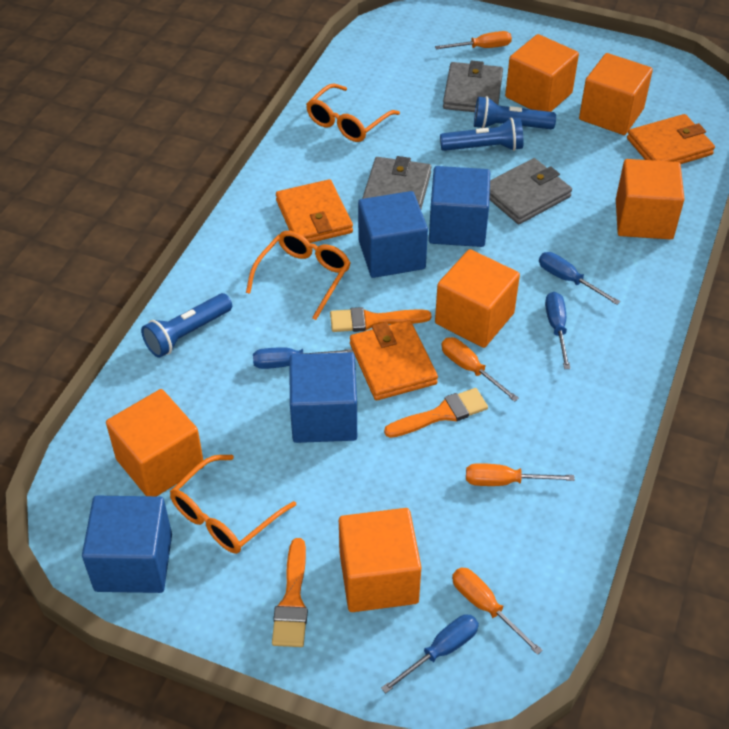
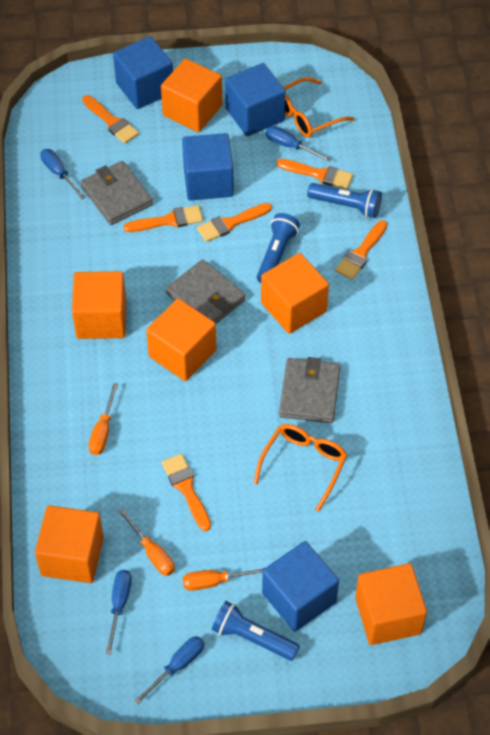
orange brush: [272,538,308,647] [330,307,431,332] [384,388,488,438] = 3 -> [82,95,139,144] [123,205,203,232] [162,454,211,531] [197,203,272,242] [277,159,353,189] [335,220,387,280] = 6
orange glasses: [170,455,296,554] [246,231,351,320] [306,83,400,142] = 3 -> [254,424,347,512] [283,77,354,138] = 2
orange screwdriver: [435,31,512,49] [441,337,519,402] [452,568,543,655] [466,463,575,486] = 4 -> [89,383,118,455] [118,509,175,576] [183,568,264,591] = 3
orange wallet: [276,179,353,243] [350,320,438,400] [627,114,715,164] = 3 -> none = 0

